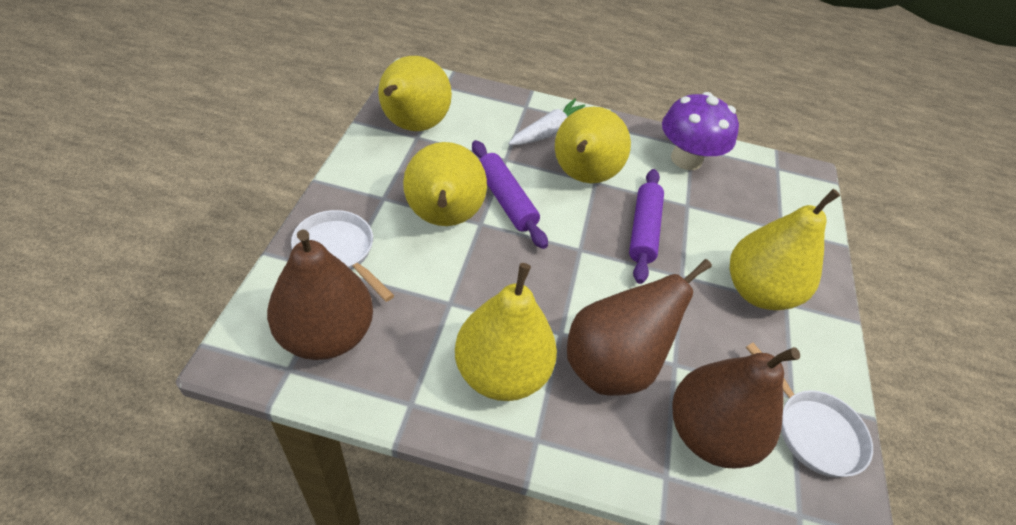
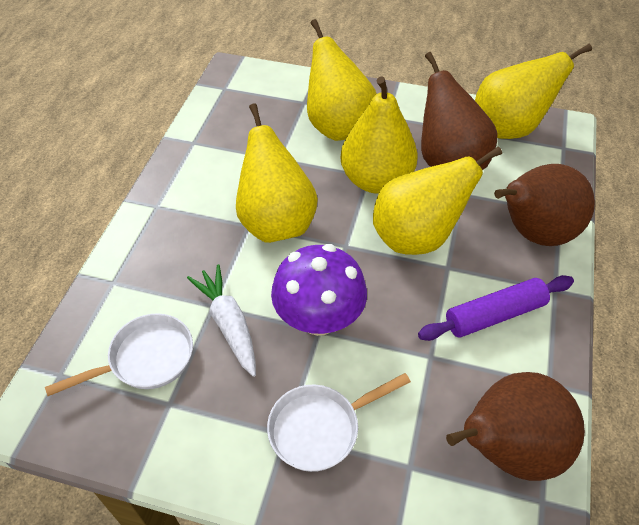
purple rolling pin: [472,140,548,249] [629,169,664,284] = 2 -> [418,275,574,341] = 1

